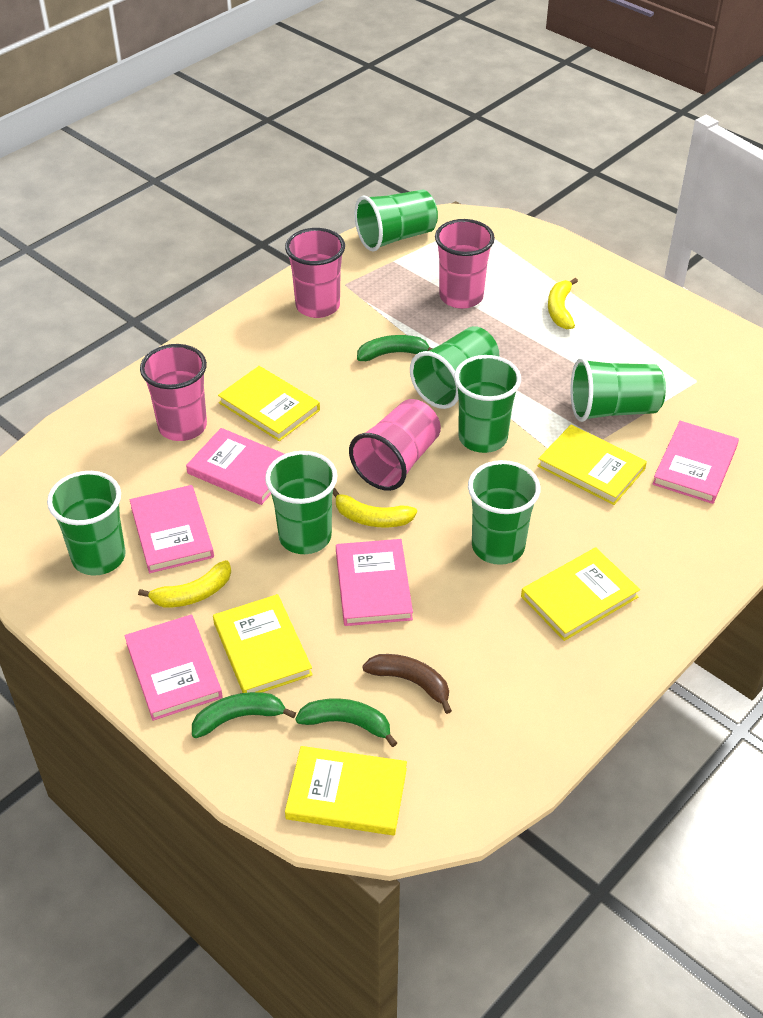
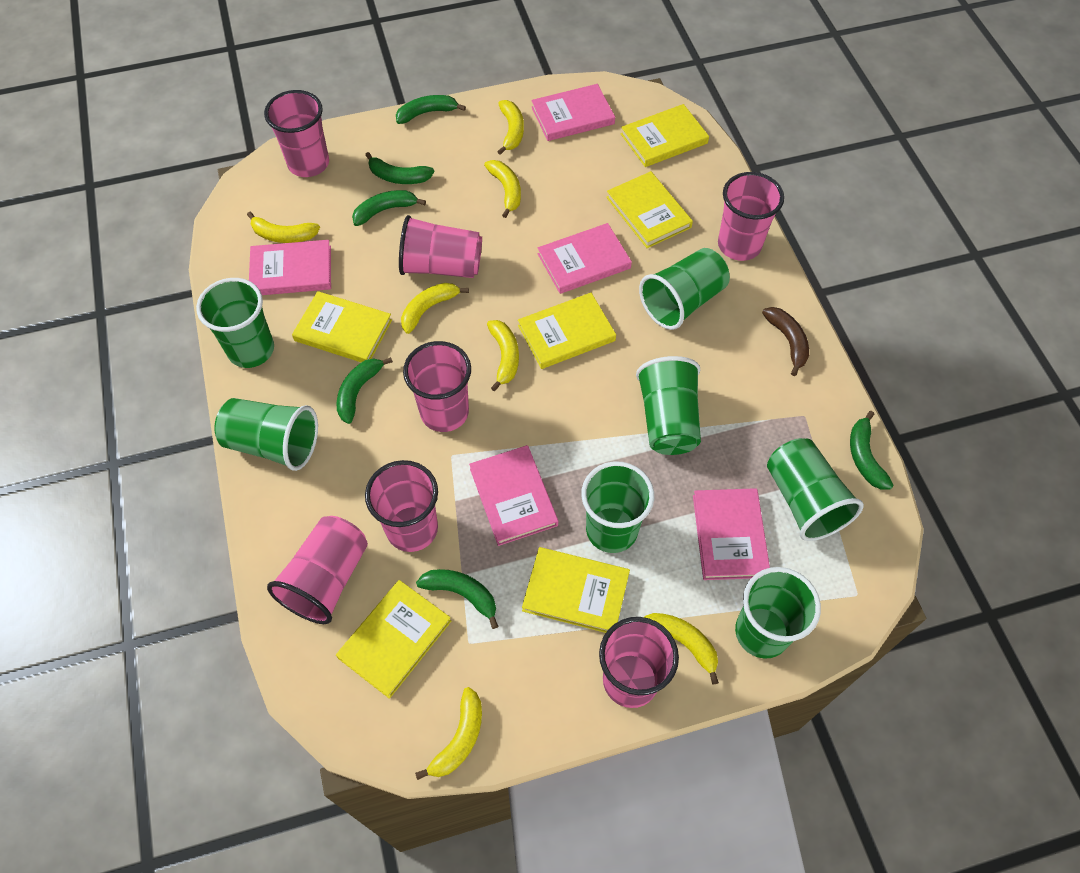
green banana: [192,692,296,738] [295,698,397,747] [357,335,433,361] = 3 -> [337,357,393,424] [352,190,426,226] [365,152,434,184] [396,95,466,124] [416,569,498,629] [850,411,894,490] = 6
pink cup: [140,344,207,441] [285,228,345,318] [349,399,441,491] [435,219,495,309] = 4 -> [264,90,329,177] [267,516,368,624] [365,460,438,552] [399,215,482,278] [403,341,471,432] [599,617,679,708] [718,172,784,261] = 7
yellow banana: [138,560,231,607] [333,488,417,527] [548,278,578,329] = 3 -> [247,212,320,243] [401,283,469,334] [415,687,482,780] [484,160,521,218] [487,320,519,391] [497,100,524,155] [644,613,719,685] = 7
yellow book: [213,594,313,693] [218,366,320,441] [285,746,407,835] [521,547,640,641] [538,425,647,505] = 5 -> [292,291,392,363] [336,580,451,699] [518,293,616,369] [522,547,630,633] [606,171,693,248] [621,104,709,167] = 6

